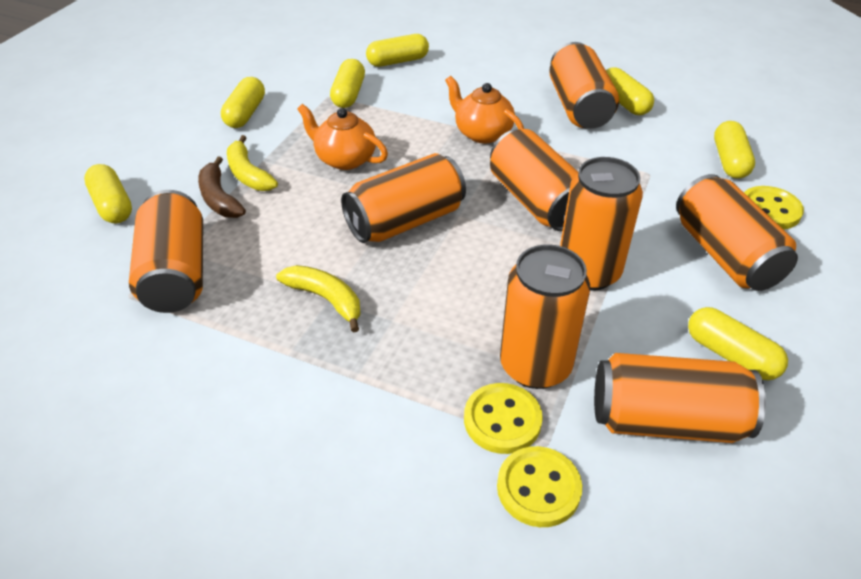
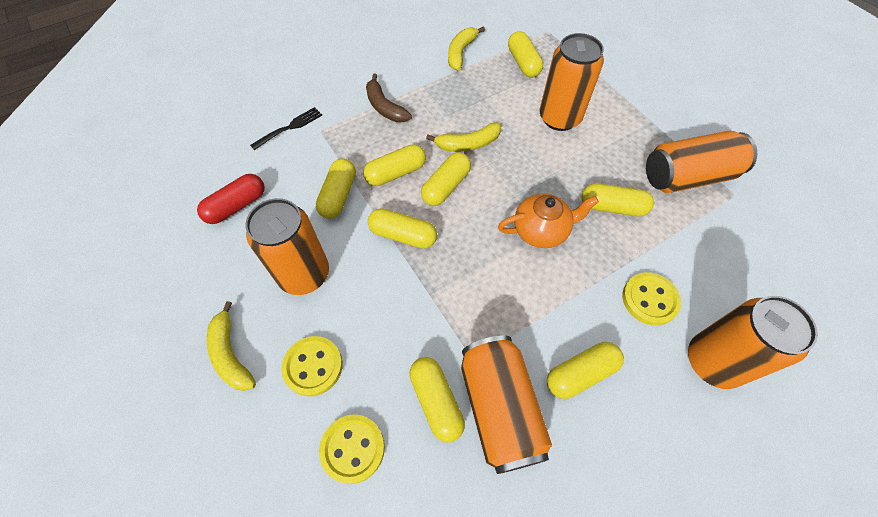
black fork: none = 0 -> [250,107,322,150] = 1
orange can: [129,190,203,313] [341,153,466,243] [490,129,578,231] [500,244,590,389] [549,42,619,129] [560,157,643,291] [594,353,766,443] [676,174,798,291] = 8 -> [246,198,329,295] [461,335,552,474] [540,33,604,131] [646,131,757,193] [688,296,818,389] = 5
orange teapot: [297,104,388,170] [445,76,524,143] = 2 -> [498,193,599,248] = 1
red capsule: none = 0 -> [197,174,265,224] = 1
yellow banana: [227,135,278,191] [276,265,361,333] = 2 -> [207,301,256,391] [426,122,501,152] [448,27,485,70] = 3
yellow capsule: [84,164,132,223] [221,77,265,128] [330,59,365,108] [366,34,429,67] [606,67,654,115] [688,307,788,380] [714,121,755,179] = 7 -> [315,158,356,219] [363,144,426,186] [368,208,437,249] [409,357,465,442] [421,152,471,206] [508,31,543,78] [547,342,624,399] [581,183,654,216] = 8

